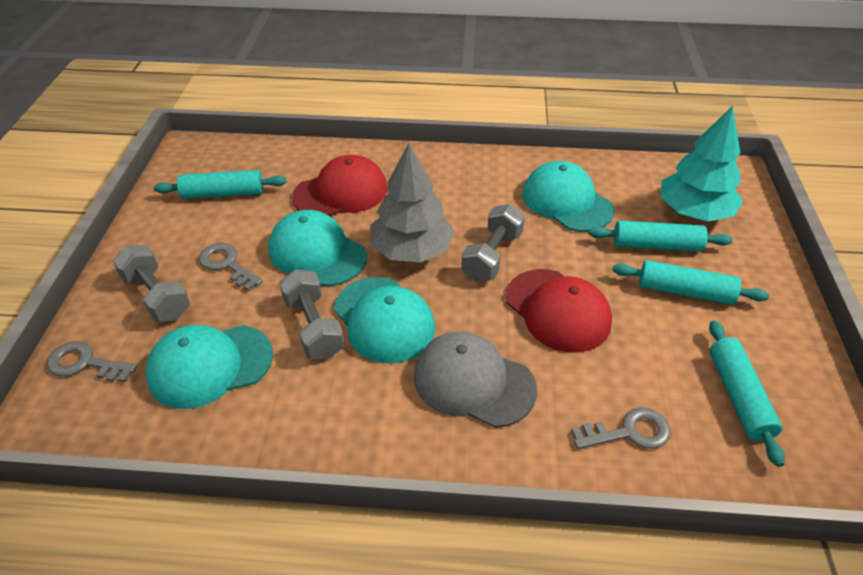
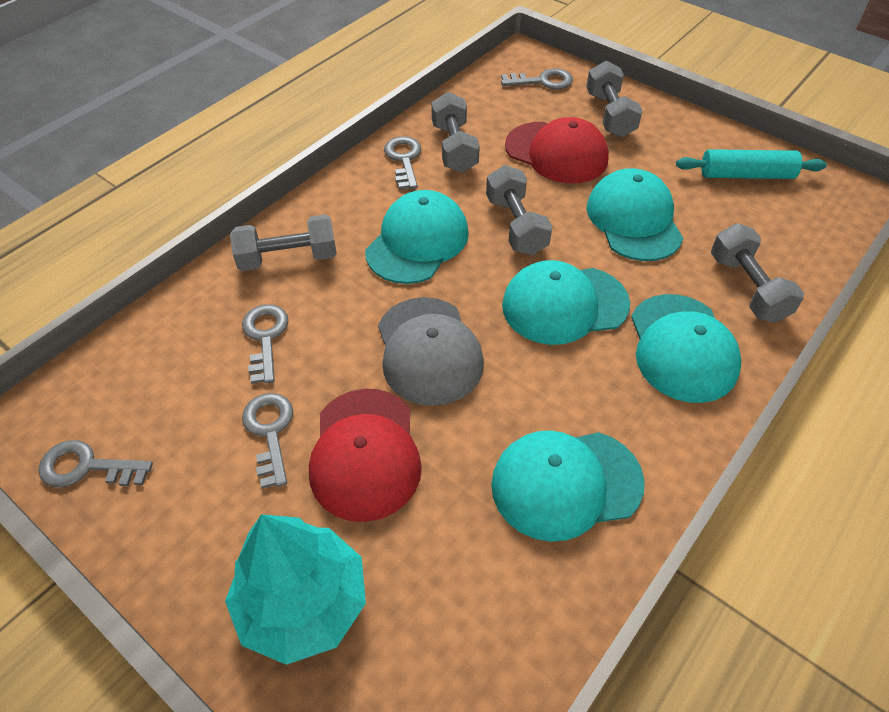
grey dumbbell: [113,245,190,322] [279,269,345,359] [461,204,525,281] = 3 -> [230,214,337,271] [431,92,480,173] [486,165,552,255] [586,61,643,137] [711,223,804,323] = 5
grey key: [47,341,137,382] [199,243,263,291] [571,407,671,449] = 3 -> [38,440,153,487] [242,304,288,384] [242,393,293,489] [384,136,421,189] [501,68,573,90] = 5
grey tree: [371,143,455,262] = 1 -> none = 0
turquoise cap: [145,325,273,409] [268,210,367,286] [334,277,435,364] [522,161,614,232] = 4 -> [365,190,469,284] [491,430,645,542] [502,260,630,345] [586,168,683,261] [631,294,741,403] = 5
turquoise rolling pin: [154,170,287,199] [588,221,733,252] [612,260,769,305] [709,320,785,467] = 4 -> [676,149,827,179] = 1

